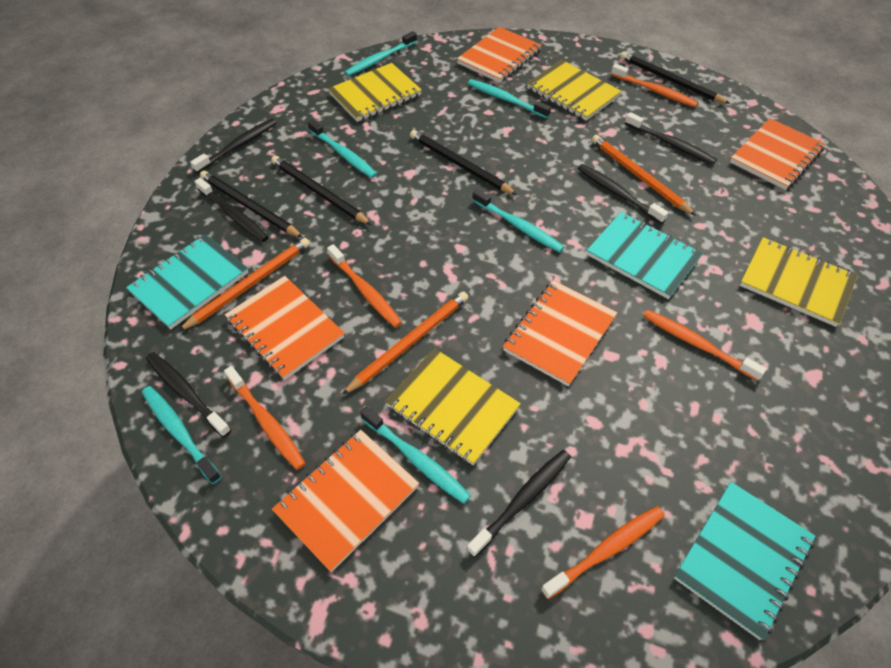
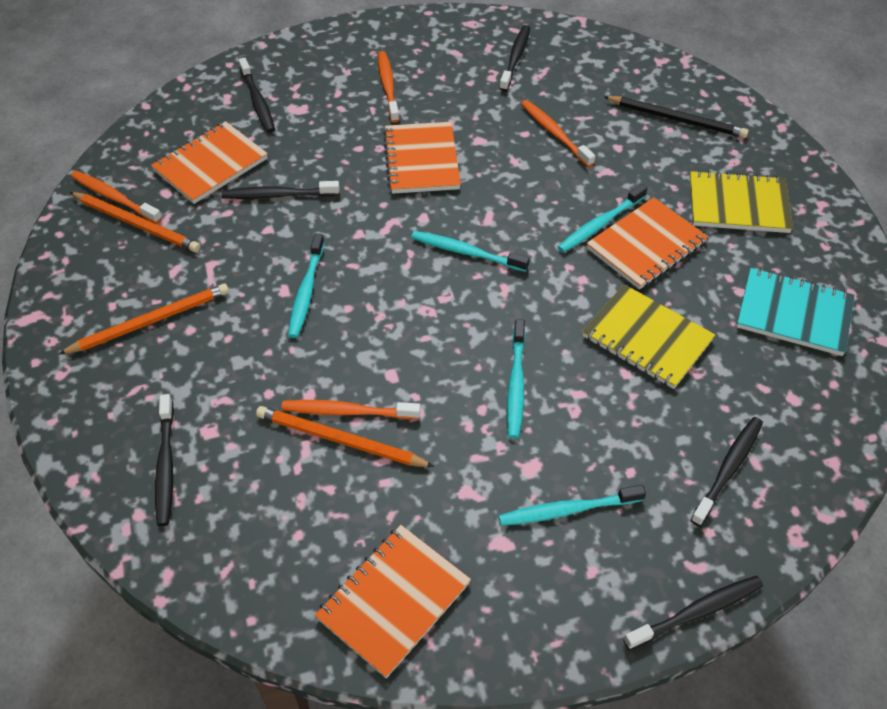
black pencil: [200,171,303,238] [271,156,372,225] [410,130,517,195] [620,51,730,104] = 4 -> [603,96,749,138] = 1
orange notebook: [225,276,345,380] [272,430,419,572] [457,27,542,83] [503,280,618,386] [730,118,825,190] = 5 -> [151,121,268,204] [315,525,471,678] [383,122,461,194] [586,198,708,290] = 4
orange toothbrush: [224,366,306,470] [327,244,402,328] [541,506,665,599] [611,64,698,107] [643,309,766,381] = 5 -> [71,171,162,224] [281,400,420,419] [378,51,399,123] [521,100,595,167] = 4
turquoise notebook: [126,234,249,329] [586,212,703,299] [674,482,815,640] = 3 -> [736,268,855,356] = 1
turquoise toothbrush: [142,386,221,484] [308,119,377,178] [345,31,417,76] [360,406,471,504] [468,79,551,118] [472,189,564,253] = 6 -> [288,233,324,338] [411,231,530,272] [498,485,646,526] [507,319,525,439] [558,184,647,253] = 5
yellow notebook: [328,63,422,122] [385,348,521,465] [527,60,621,121] [740,237,858,327] = 4 -> [582,284,715,389] [690,170,793,233] = 2

